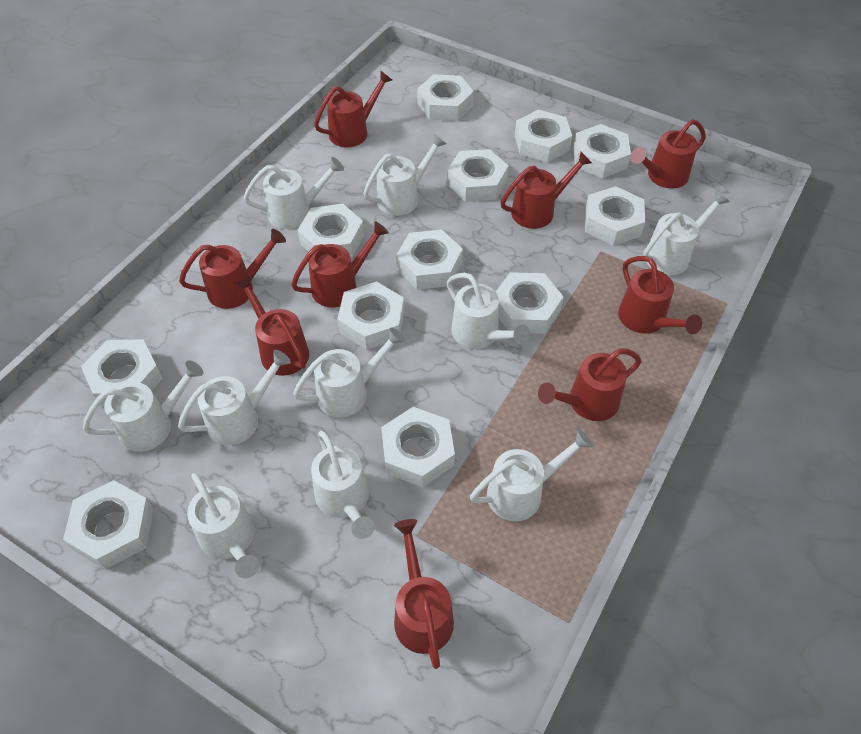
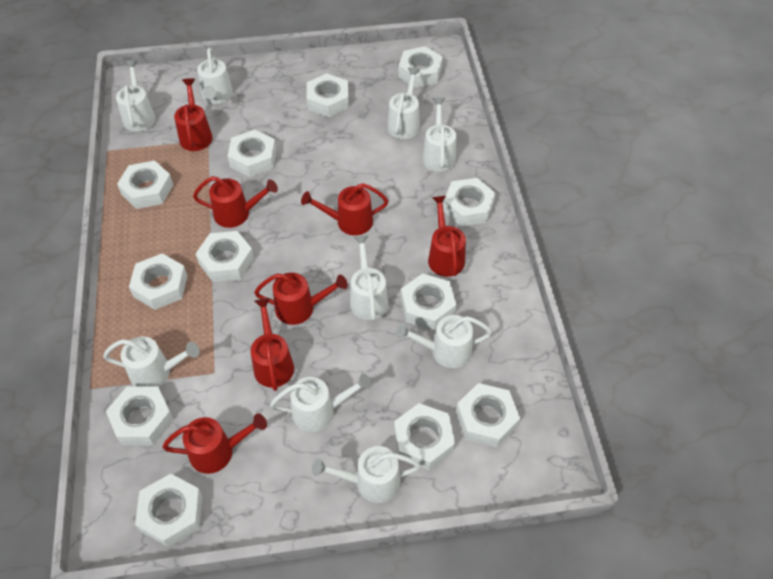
red watering can: [179,229,286,309] [234,275,309,376] [291,221,389,307] [314,70,392,147] [394,519,454,669] [500,152,592,229] [538,348,641,421] [618,256,702,334] [631,119,706,188] = 9 -> [162,414,267,474] [174,78,213,151] [193,176,278,228] [251,298,294,391] [254,273,348,325] [301,183,388,235] [428,196,466,277] = 7
white watering can: [83,360,204,452] [178,350,291,446] [187,473,259,578] [244,157,344,229] [293,327,405,417] [311,431,375,539] [363,134,446,216] [447,273,530,349] [470,429,593,521] [643,191,730,275] = 10 -> [103,336,200,387] [116,60,156,132] [197,48,233,104] [270,373,372,432] [312,446,421,503] [350,236,388,321] [387,67,420,139] [396,315,492,368] [422,98,456,172] = 9

